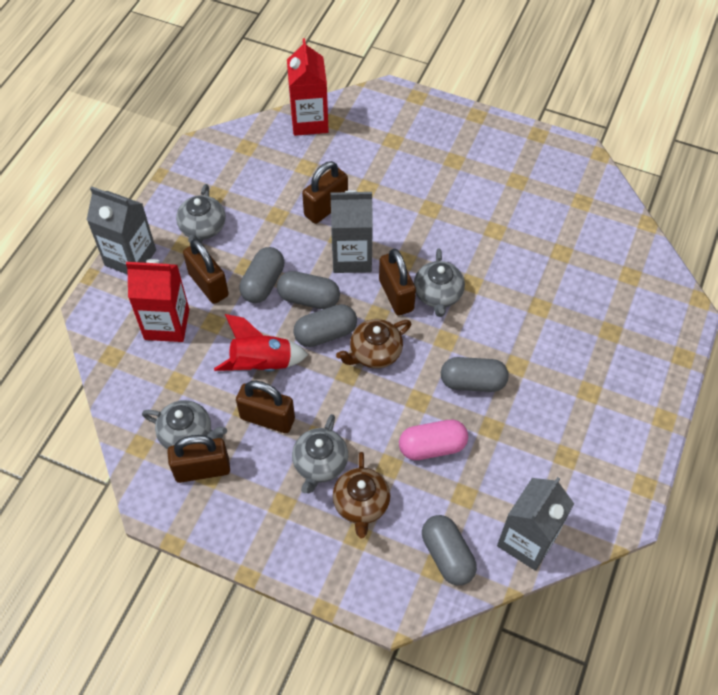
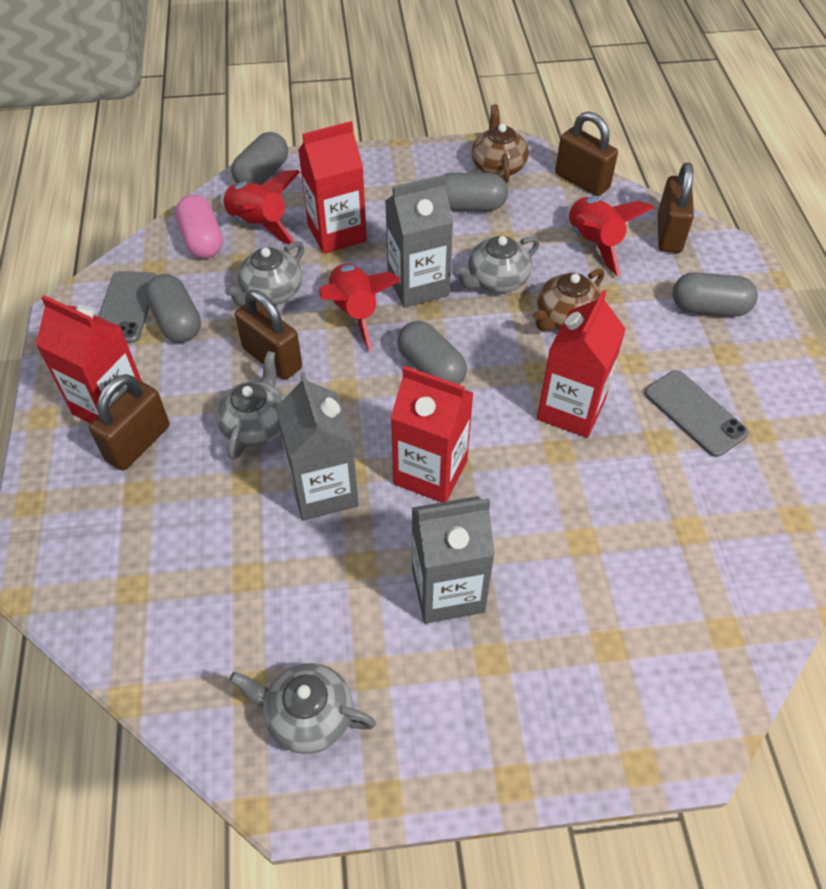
brown padlock: [167,435,230,483] [183,239,229,304] [236,381,295,433] [302,161,348,224] [379,249,416,315] = 5 -> [89,374,170,471] [235,290,302,380] [555,112,618,196] [658,162,694,253] = 4
grey phone: none = 0 -> [98,271,157,343] [645,370,749,457] = 2
red carton: [126,259,189,342] [287,38,329,136] = 2 -> [36,295,142,424] [298,121,367,254] [391,366,474,502] [537,290,626,438] = 4
red rocket: [214,314,308,371] = 1 -> [220,170,300,244] [319,263,401,351] [568,197,654,277] = 3

